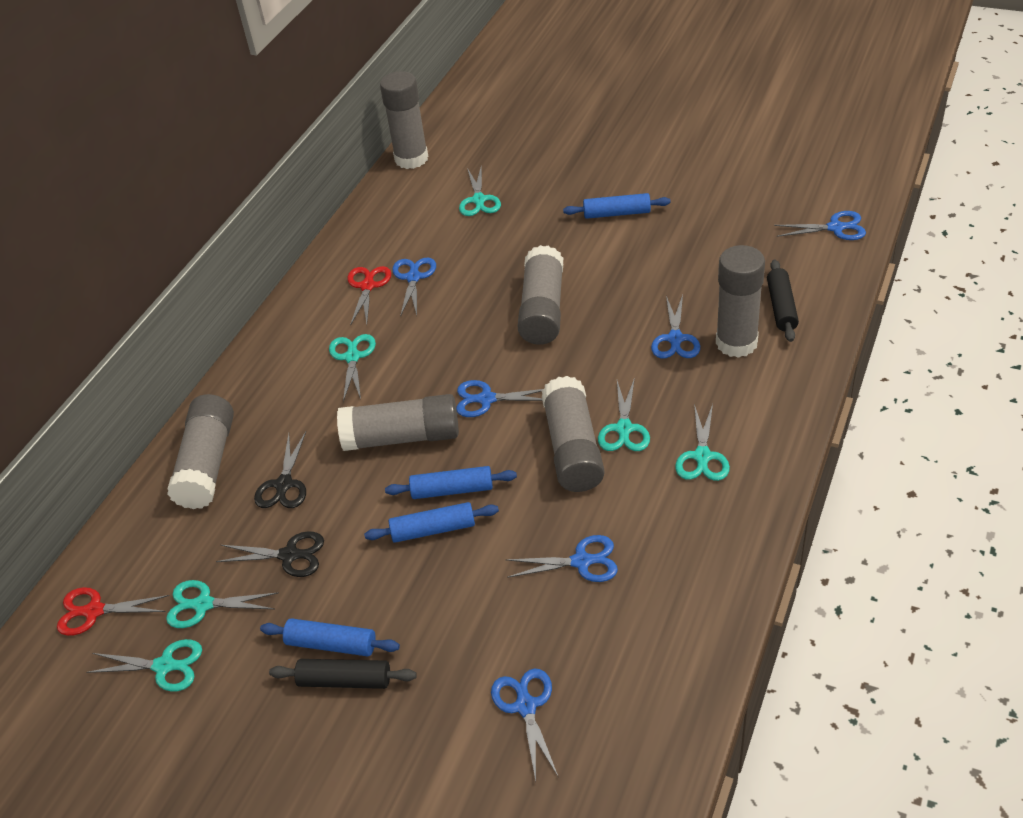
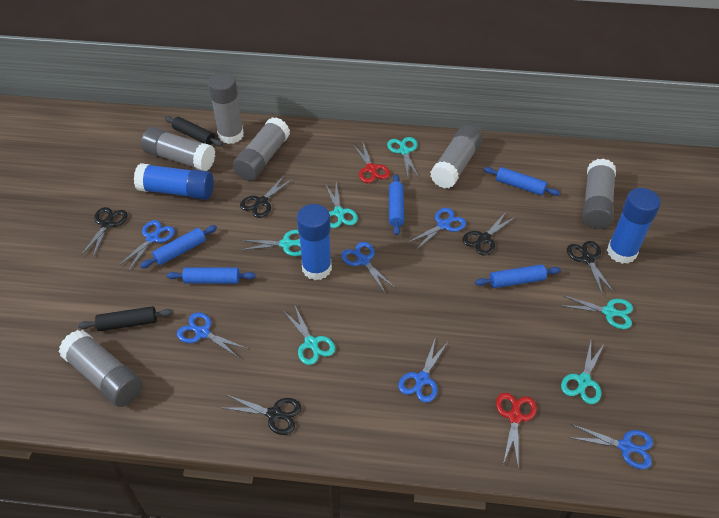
black scissors: [216,531,324,577] [254,432,306,508] = 2 -> [81,207,128,257] [224,395,301,435] [240,175,294,218] [462,211,517,256] [567,241,615,295] = 5
blue glue stick: none = 0 -> [134,163,214,200] [297,204,332,280] [607,188,661,264] = 3
blue rolling pin: [260,618,400,656] [364,502,499,543] [385,466,517,499] [563,193,671,219] = 4 -> [140,225,217,268] [167,267,256,284] [389,174,404,235] [475,264,561,288] [484,167,560,196] = 5

